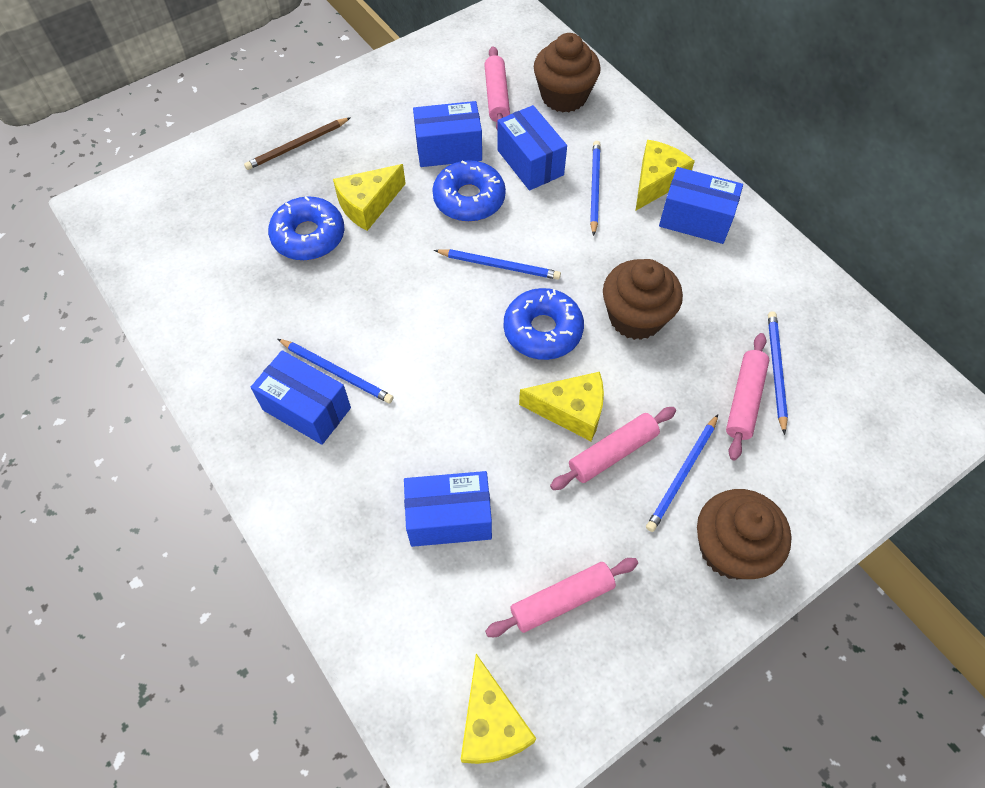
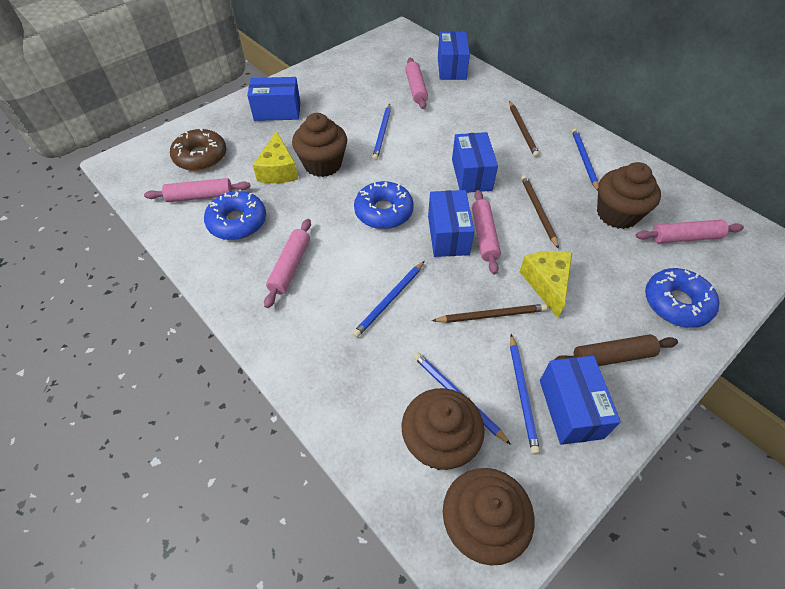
brown cupcake: [534,33,601,112] [603,259,683,340] [697,489,792,579] = 3 -> [292,113,347,177] [401,388,485,470] [443,468,534,566] [597,162,661,229] = 4
brown donut: none = 0 -> [170,128,227,171] = 1
brown pencil: [244,117,351,170] = 1 -> [432,304,547,323] [509,101,539,157] [521,175,559,249] = 3
brown rolling pin: none = 0 -> [554,334,678,366] = 1
pink rolling pin: [484,46,510,131] [485,558,638,637] [550,407,676,490] [726,333,769,461] = 4 -> [144,178,251,202] [264,219,311,308] [405,58,428,109] [472,190,501,274] [635,219,744,243] = 5
yellow cheese: [333,164,406,231] [461,654,537,764] [519,372,604,441] [635,140,695,211] = 4 -> [253,131,298,183] [520,251,572,318] = 2

